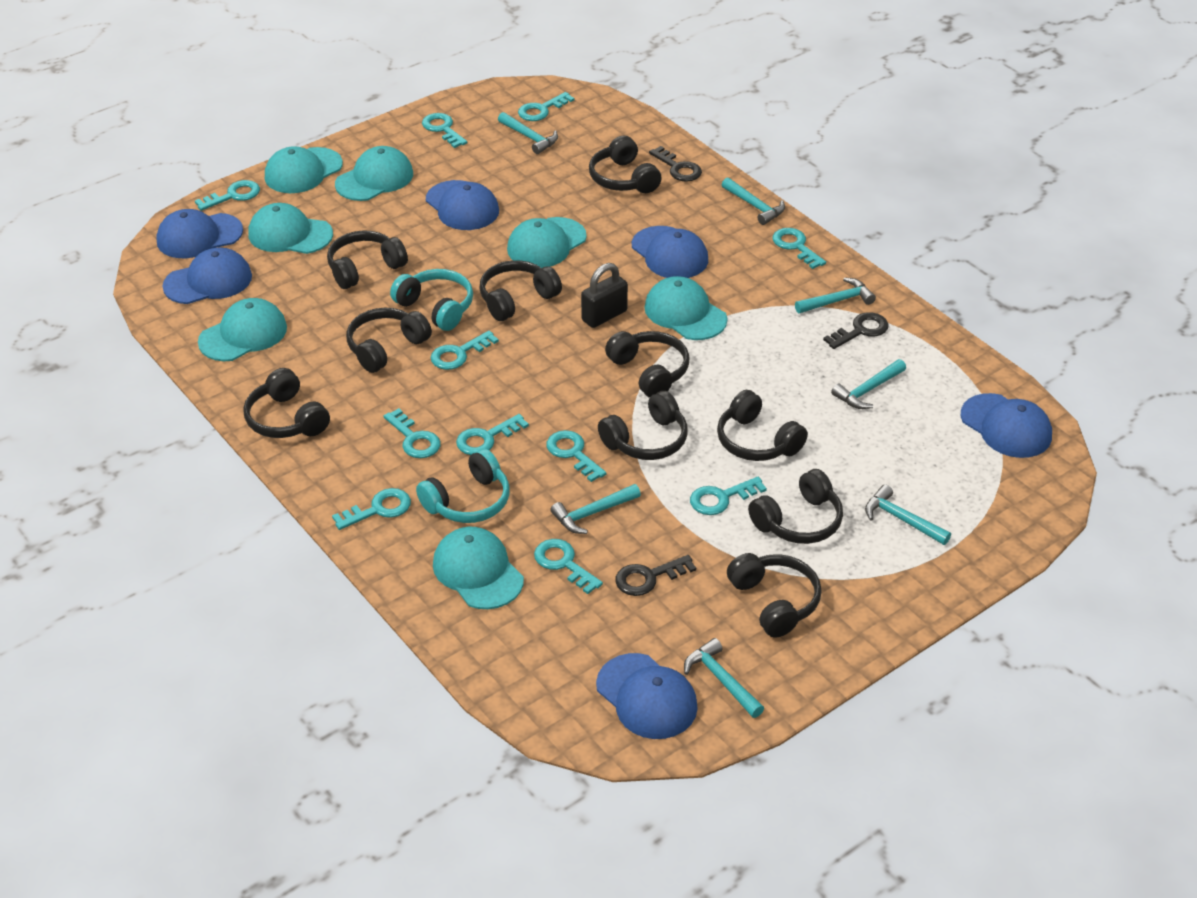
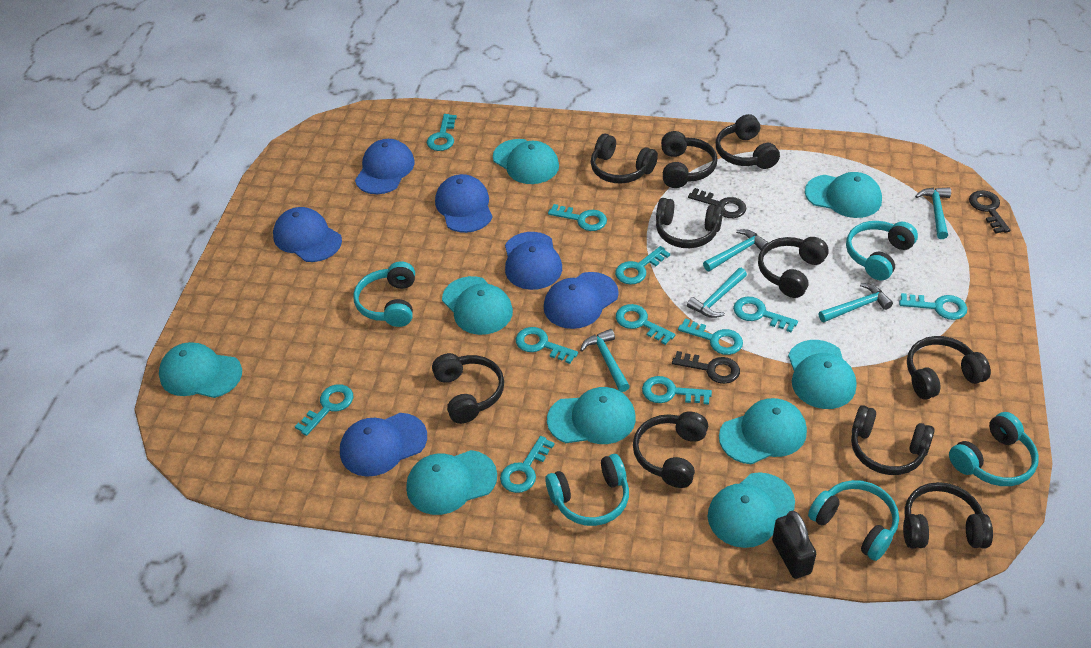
turquoise cap: [198,298,287,361] [249,203,333,254] [265,146,343,193] [335,146,413,201] [433,527,524,609] [507,217,587,268] [644,276,727,340] = 7 -> [159,342,242,398] [406,450,497,515] [442,276,513,335] [493,139,559,184] [547,387,636,444] [708,472,795,548] [719,398,807,464] [788,340,856,409] [805,172,882,218] = 9
turquoise hammer: [498,112,558,154] [550,484,641,534] [684,638,764,718] [722,177,785,225] [795,277,876,313] [831,359,906,409] [865,484,951,545] = 7 -> [580,329,630,392] [687,268,747,318] [703,229,769,271] [819,283,893,322] [915,187,951,239] = 5
turquoise headphones: [390,269,473,331] [416,449,510,523] = 2 -> [353,261,415,327] [545,454,629,526] [808,480,899,561] [846,221,918,281] [949,412,1039,486] = 5

